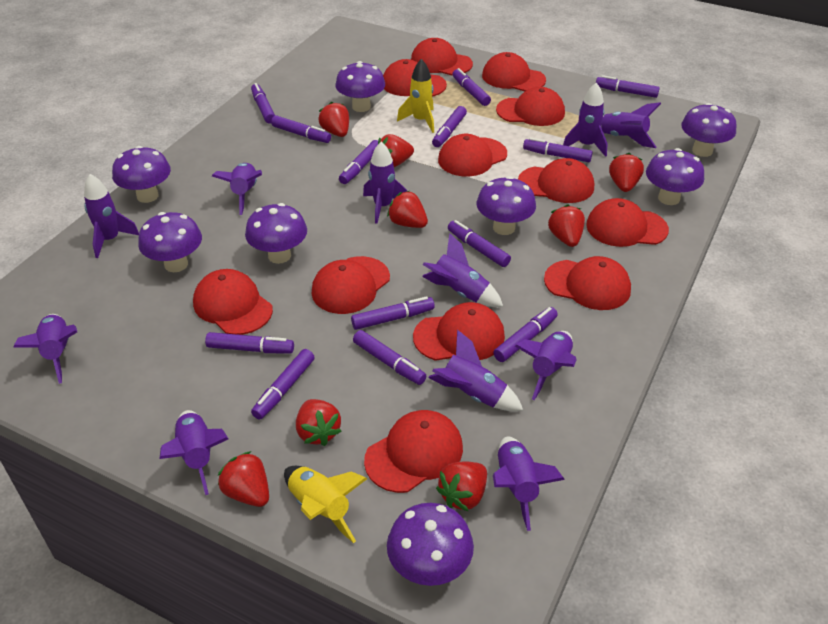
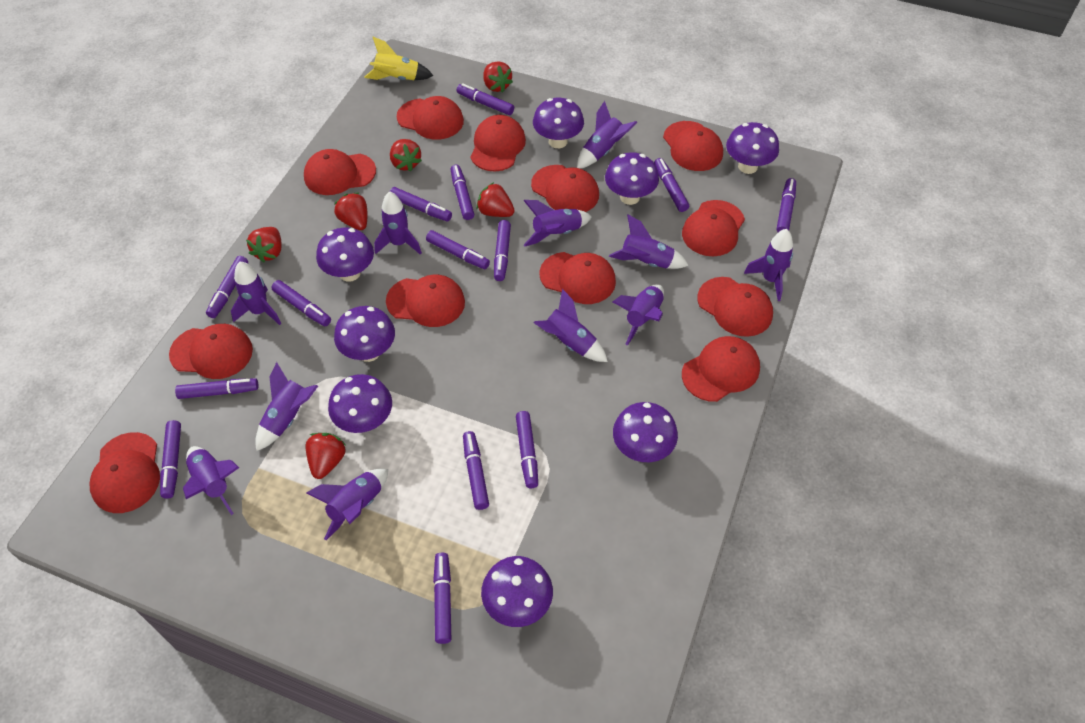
purple marker: [205,332,294,353] [251,83,275,124] [251,349,315,419] [271,115,331,143] [339,140,378,184] [351,296,435,330] [353,330,426,385] [432,106,467,147] [448,220,511,267] [452,68,491,106] [493,307,558,362] [523,138,593,162] [596,75,660,98] = 13 -> [160,420,181,499] [175,378,259,399] [206,256,248,318] [271,280,331,326] [390,187,452,221] [426,230,490,269] [433,553,451,644] [451,165,474,220] [456,83,514,115] [463,431,489,510] [494,220,511,281] [516,411,538,488] [654,158,689,212] [777,178,796,232] = 14
red strawberry: [218,451,269,507] [296,399,341,446] [318,102,349,137] [378,134,414,167] [387,191,428,228] [436,462,487,512] [548,205,585,247] [609,153,644,192] = 8 -> [246,227,281,263] [306,433,346,479] [334,193,367,230] [390,139,422,172] [476,182,515,217] [483,61,513,93] = 6
yellow rocket: [284,466,367,543] [397,59,434,133] = 2 -> [364,37,433,80] = 1

